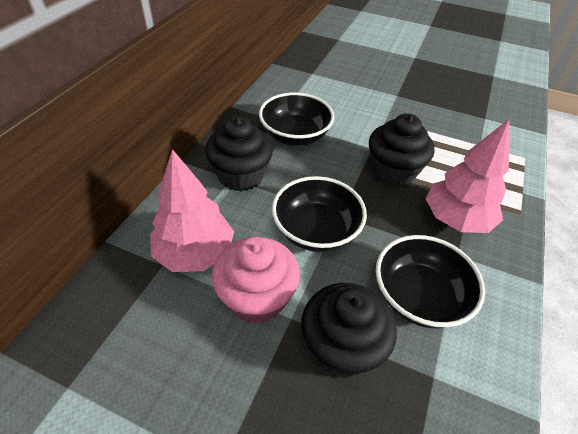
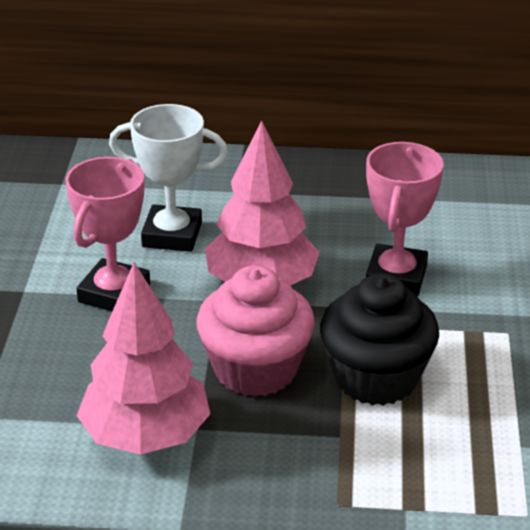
black bowl: [259,92,335,146] [272,176,367,252] [376,235,485,329] = 3 -> none = 0
black cupcake: [205,116,273,191] [301,283,397,378] [369,114,434,187] = 3 -> [320,273,439,406] = 1
pink trophy: none = 0 -> [66,157,150,311] [366,142,444,296] = 2
white trophy: none = 0 -> [109,104,228,252] = 1

